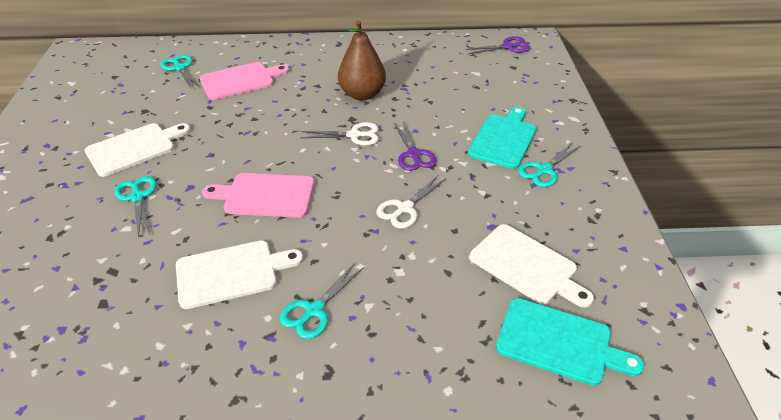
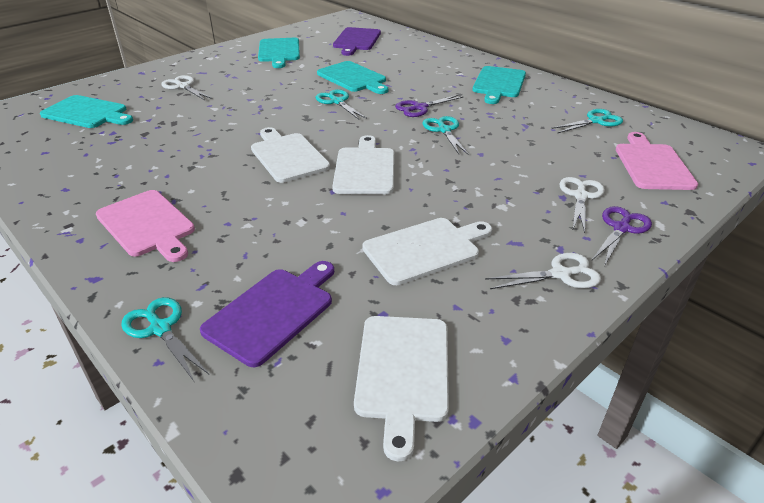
brown pear: [338,20,386,100] = 1 -> none = 0
purple cutting board: none = 0 -> [200,261,334,367] [333,27,381,56] = 2
turquoise cutting board: [468,107,537,169] [496,298,644,386] = 2 -> [40,95,133,128] [258,38,300,68] [317,61,388,94] [472,66,526,104] = 4
white cutting board: [85,123,191,177] [176,240,303,309] [469,224,594,308] = 3 -> [251,127,330,183] [332,135,394,195] [354,316,449,461] [362,218,492,285] = 4
white scissors: [301,122,379,146] [376,176,447,229] = 2 -> [161,75,212,100] [485,253,601,289] [560,177,605,233] = 3

